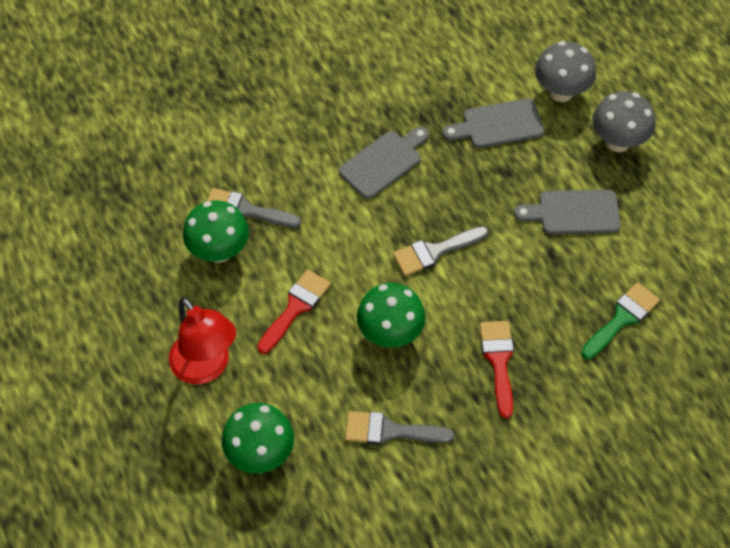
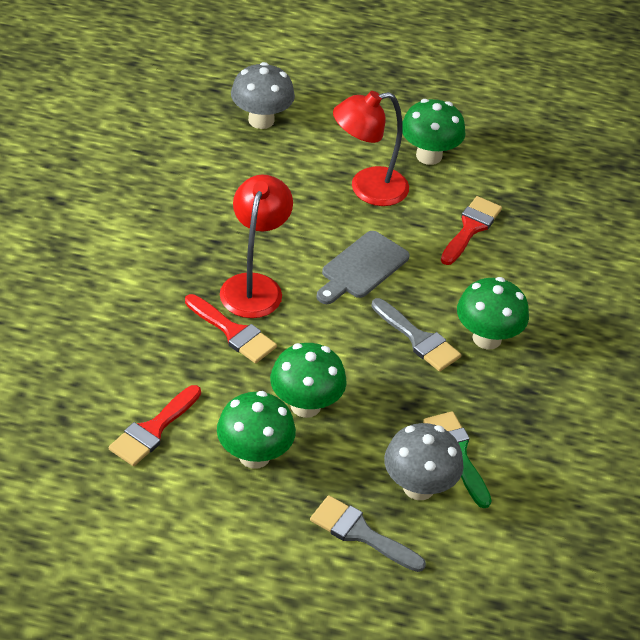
green mushroom: [183,201,249,263] [222,403,294,474] [357,283,426,348] = 3 -> [217,391,296,469] [270,343,347,418] [402,99,466,165] [457,277,529,349] = 4
grey brush: [207,188,301,228] [345,411,454,445] [393,226,489,276] = 3 -> [310,495,426,572] [371,298,461,372] = 2
grey cutting board: [339,126,429,199] [442,98,544,148] [514,190,621,234] = 3 -> [316,231,410,304] = 1
red brush: [257,269,331,354] [480,321,514,418] = 2 -> [109,385,201,466] [185,294,277,363] [441,196,502,265] = 3
red lamp: [168,297,236,384] = 1 -> [220,174,293,318] [333,91,409,206] = 2

